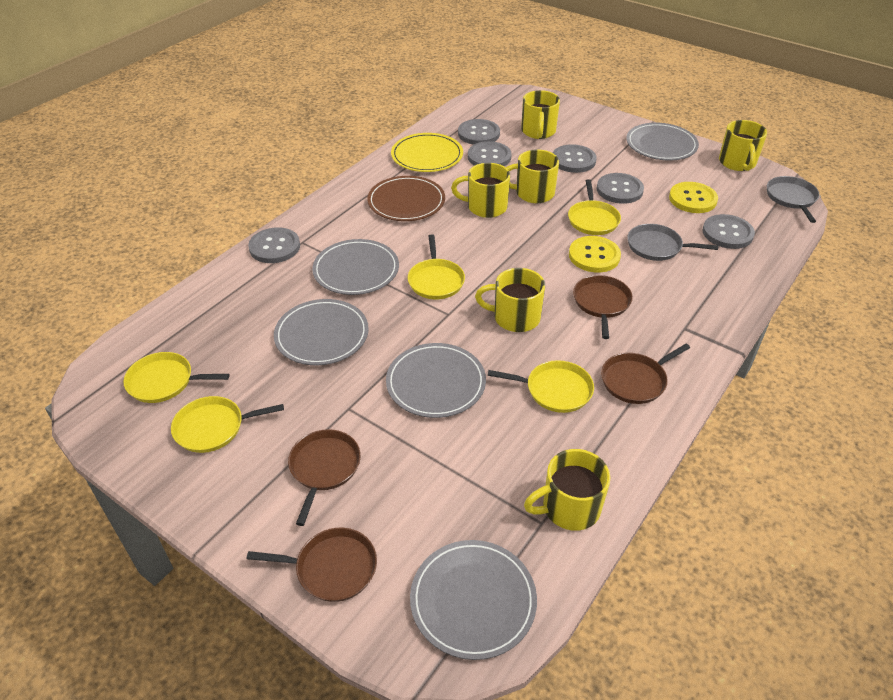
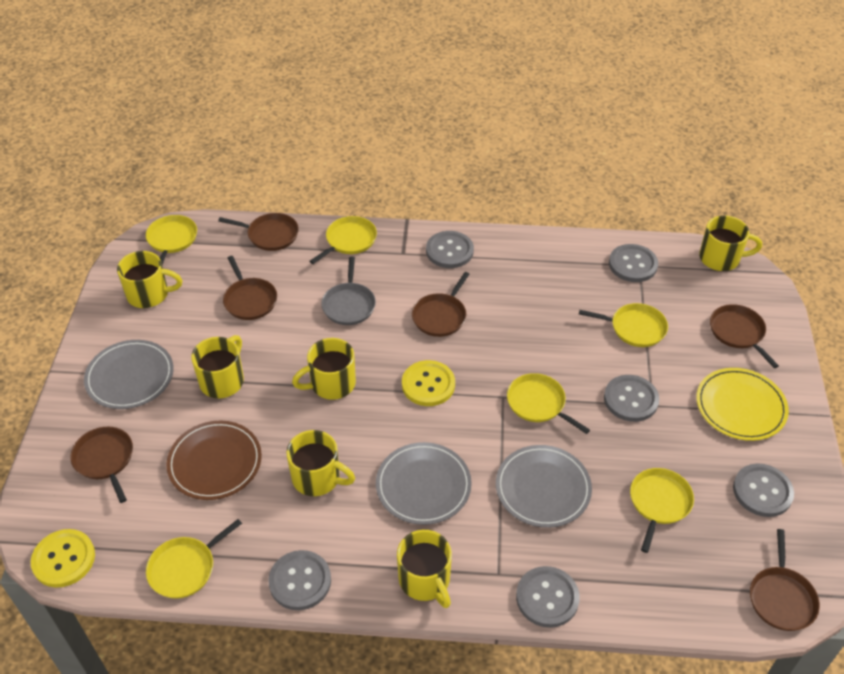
brown pan: [247,528,377,602] [288,429,361,526] [573,275,633,339] [601,344,690,404] = 4 -> [70,427,133,503] [218,213,299,251] [223,256,277,320] [412,272,469,337] [710,304,779,368] [750,529,820,631] = 6
grey pan: [627,224,718,261] [767,176,820,223] = 2 -> [321,257,376,325] = 1
grey plate: [274,299,369,365] [312,239,399,295] [386,343,486,418] [410,540,537,660] [626,123,699,161] = 5 -> [84,340,174,409] [376,442,472,525] [496,445,592,528] = 3
yellow pan: [123,352,230,403] [171,396,284,453] [408,234,465,299] [488,360,594,413] [568,179,621,235] = 5 -> [146,215,197,265] [146,519,242,599] [310,216,377,264] [507,373,590,434] [579,303,668,347] [630,468,694,553] = 6

